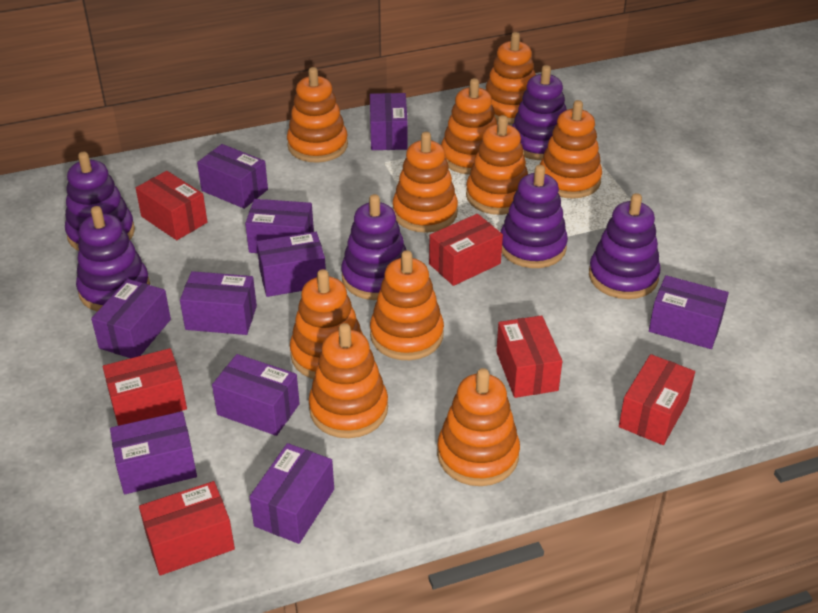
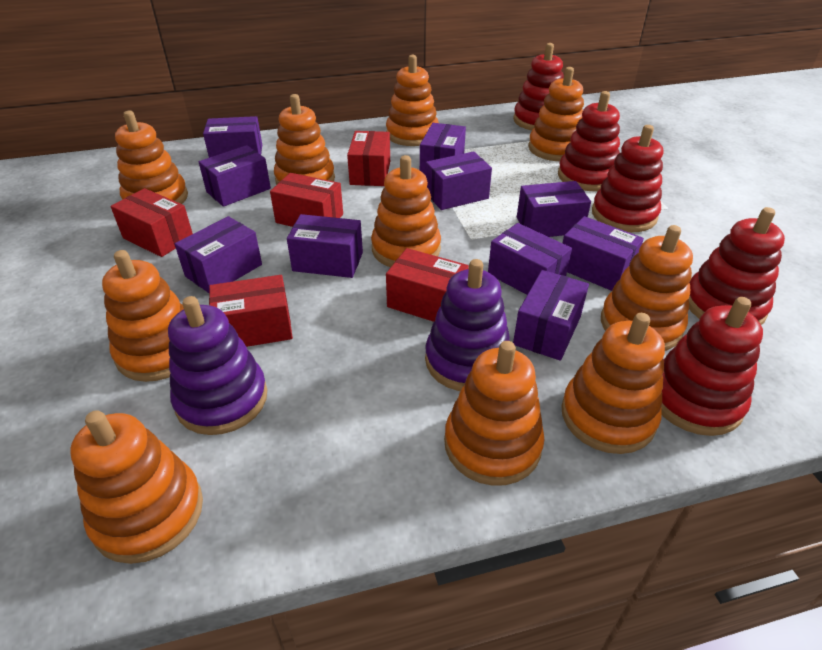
purple stacking toy: [65,152,135,251] [76,206,150,311] [341,194,406,300] [500,165,568,268] [512,65,567,160] [589,193,661,299] = 6 -> [168,296,267,435] [425,259,510,391] = 2
red box: [103,348,187,426] [136,171,207,240] [139,481,235,575] [429,214,503,286] [496,315,562,398] [619,354,695,445] = 6 -> [111,188,193,257] [209,275,293,347] [270,173,343,227] [347,131,390,186] [386,248,469,322] = 5
red stacking toy: none = 0 -> [513,43,564,130] [558,91,620,191] [592,125,663,232] [661,297,763,436] [689,207,785,325] = 5

